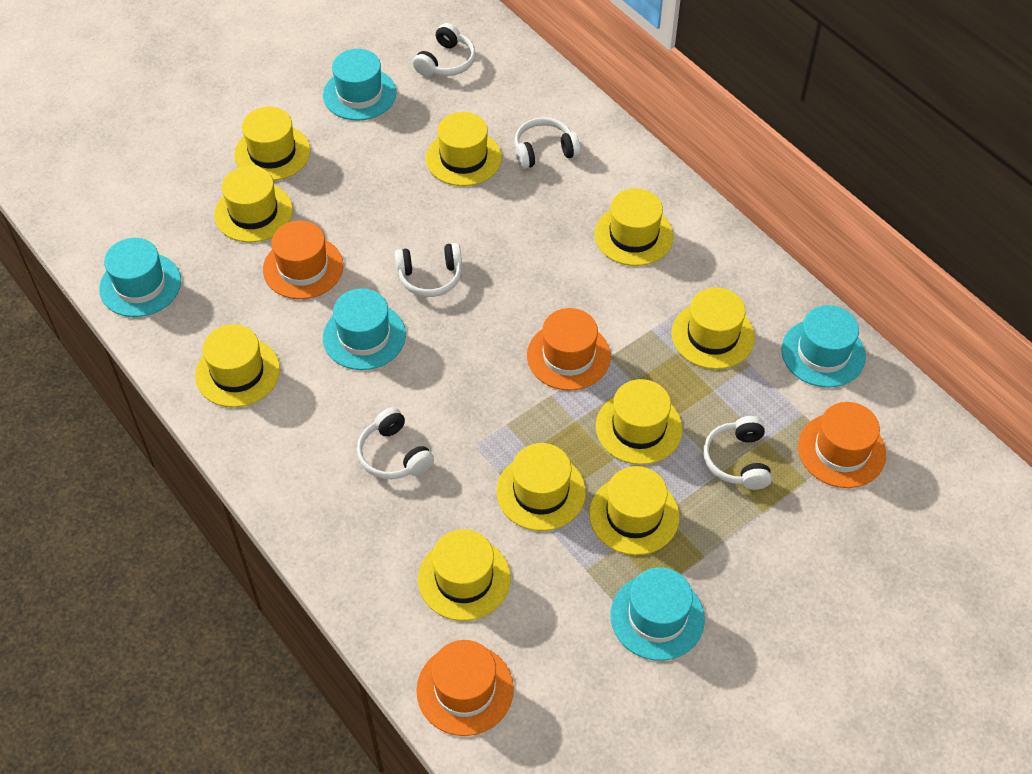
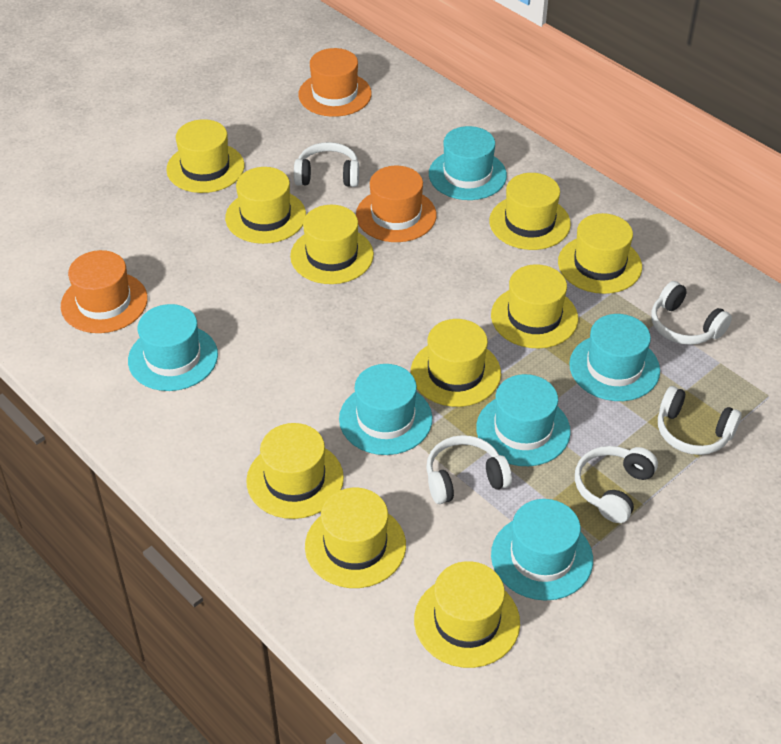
orange hat: [263,220,343,299] [416,640,514,736] [527,308,611,391] [798,402,886,488] = 4 -> [61,250,148,333] [298,48,372,117] [356,166,437,242] = 3
turquoise hat: [99,238,181,317] [323,49,396,121] [323,288,406,370] [611,567,705,661] [781,305,866,388] = 5 -> [128,304,218,391] [339,364,432,455] [429,126,507,200] [476,374,571,466] [491,499,593,601] [569,314,660,401] = 6

